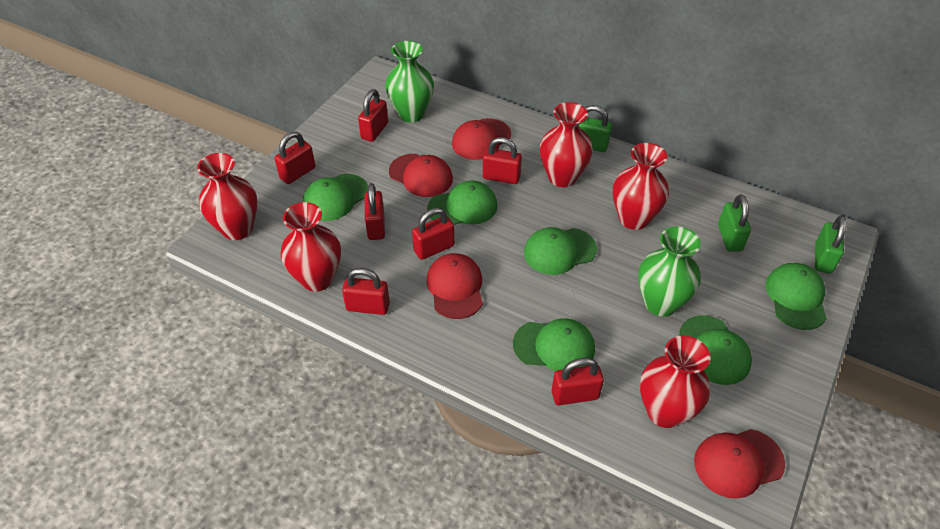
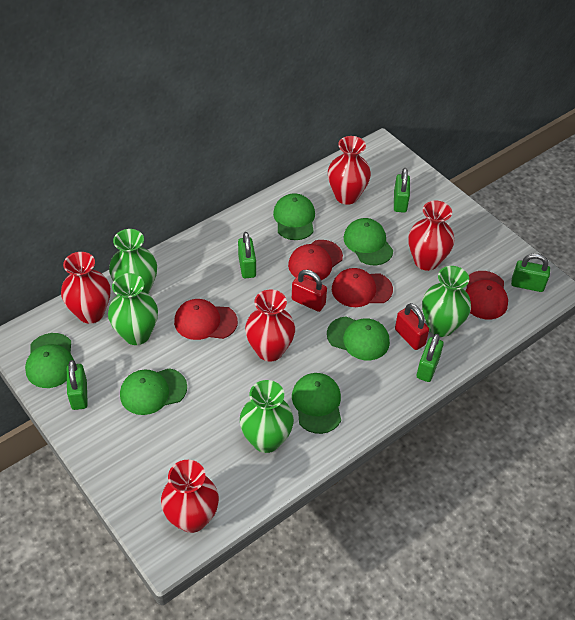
green padlock: [578,105,612,152] [718,195,751,252] [815,215,846,274] = 3 -> [67,360,88,410] [238,232,256,278] [394,168,410,213] [417,334,444,382] [511,253,550,292] = 5
green vase: [385,41,434,122] [638,226,701,317] = 2 -> [108,273,158,345] [109,229,157,294] [240,380,294,453] [422,266,471,337] = 4
red padlock: [274,132,315,184] [342,268,390,315] [358,89,388,142] [365,183,385,240] [412,208,454,260] [483,137,522,184] [552,358,604,405] = 7 -> [292,270,327,312] [395,303,429,350] = 2

